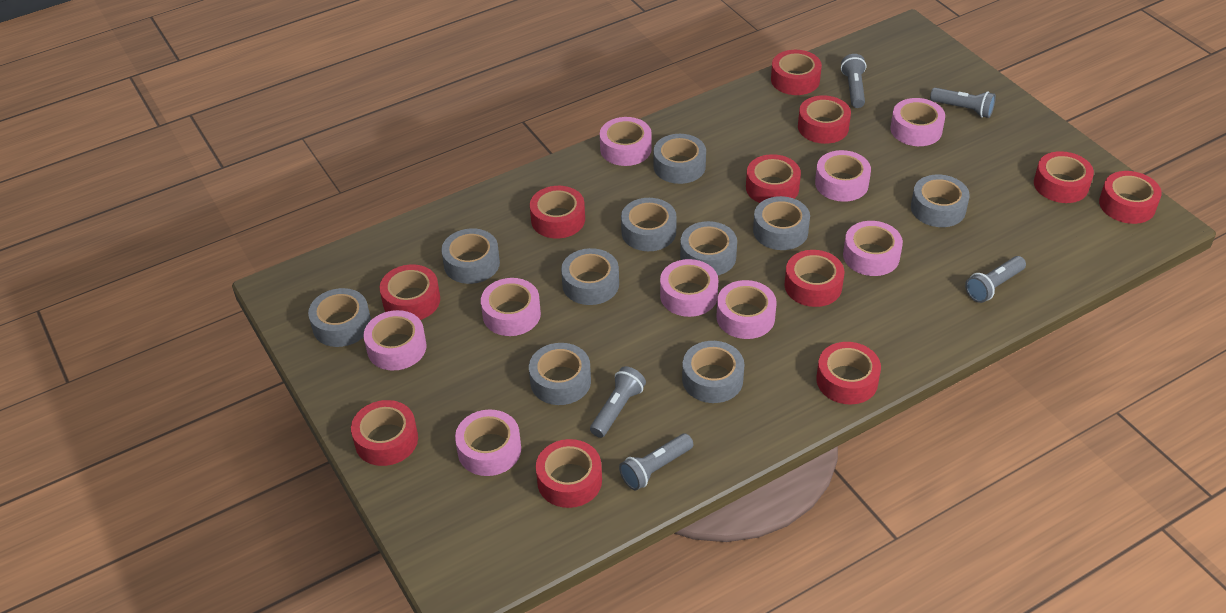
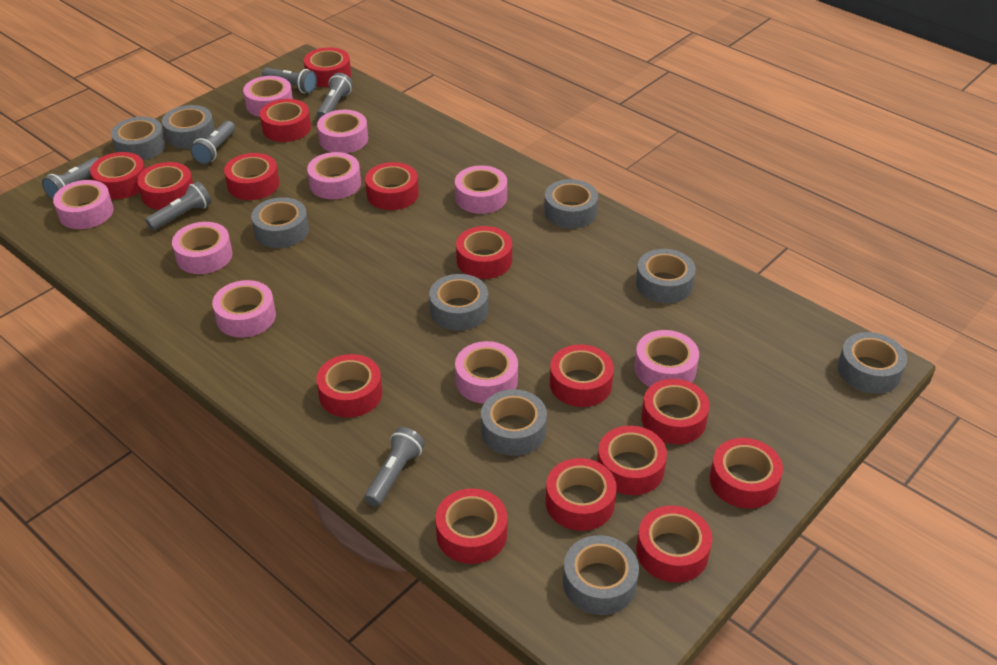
grey flashlight: [590,366,646,438] [619,434,693,490] [841,54,866,108] [930,88,996,118] [965,256,1026,303] = 5 -> [42,157,99,199] [145,182,212,230] [190,121,235,164] [262,68,317,93] [317,73,353,119] [364,427,425,506] = 6
grey tape: [308,288,371,347] [441,228,500,284] [529,343,591,405] [561,248,619,305] [621,198,677,251] [653,134,706,184] [680,221,737,275] [682,341,744,403] [753,196,810,250] [911,175,970,227] = 10 -> [111,117,166,160] [162,105,215,149] [251,197,309,248] [429,274,488,331] [481,389,547,456] [544,179,598,229] [563,535,639,615] [636,249,696,304] [838,332,907,394] = 9
red tape: [351,400,418,466] [380,264,440,320] [530,186,585,238] [536,439,602,508] [746,154,801,203] [771,50,822,95] [785,250,844,307] [798,95,851,144] [816,342,881,405] [1034,151,1094,203] [1099,171,1162,224] = 11 -> [90,152,145,199] [137,162,193,210] [224,153,279,200] [260,99,311,142] [304,47,351,87] [316,354,382,418] [365,162,419,210] [435,488,507,564] [456,226,512,279] [546,458,617,531] [550,344,614,407] [597,426,667,495] [636,506,712,583] [642,379,710,444] [710,438,783,509] = 15

